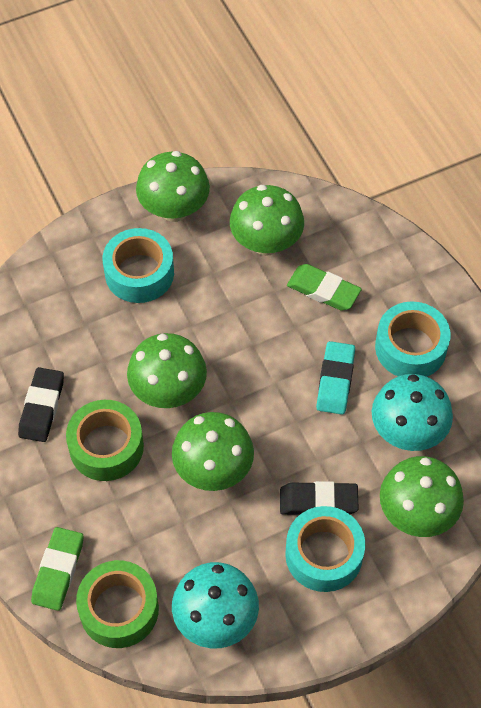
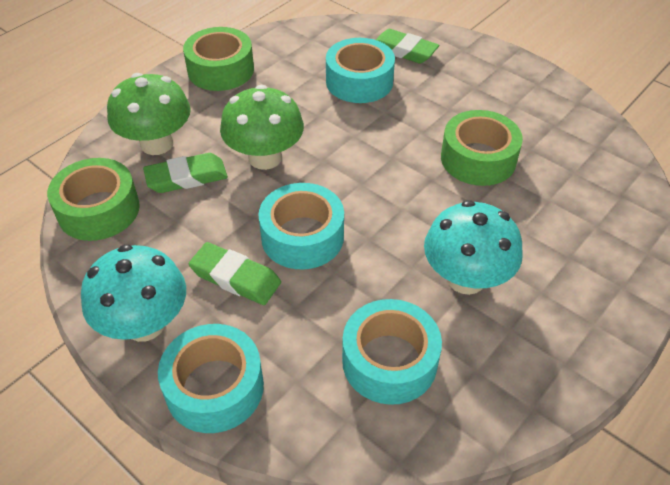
black eraser: [18,367,64,442] [280,481,359,515] = 2 -> none = 0
green eraser: [31,527,84,611] [287,264,362,311] = 2 -> [143,153,228,193] [189,242,281,305] [376,29,439,64] = 3
green mushroom: [127,333,207,408] [136,151,210,222] [172,412,254,491] [230,185,304,256] [380,456,464,537] = 5 -> [107,73,191,155] [220,85,304,170] = 2
green tape: [66,400,144,481] [76,560,159,648] = 2 -> [47,158,140,241] [183,27,254,91] [441,110,523,186] = 3
turquoise eraser: [316,341,355,415] = 1 -> none = 0
turquoise tape: [103,228,174,303] [285,506,365,592] [375,301,451,377] = 3 -> [158,324,264,433] [258,183,344,269] [326,38,395,103] [342,299,442,405] = 4

